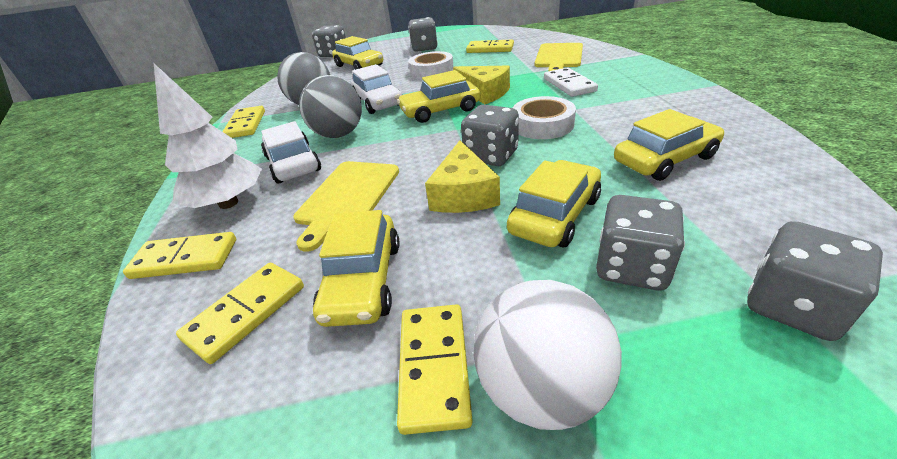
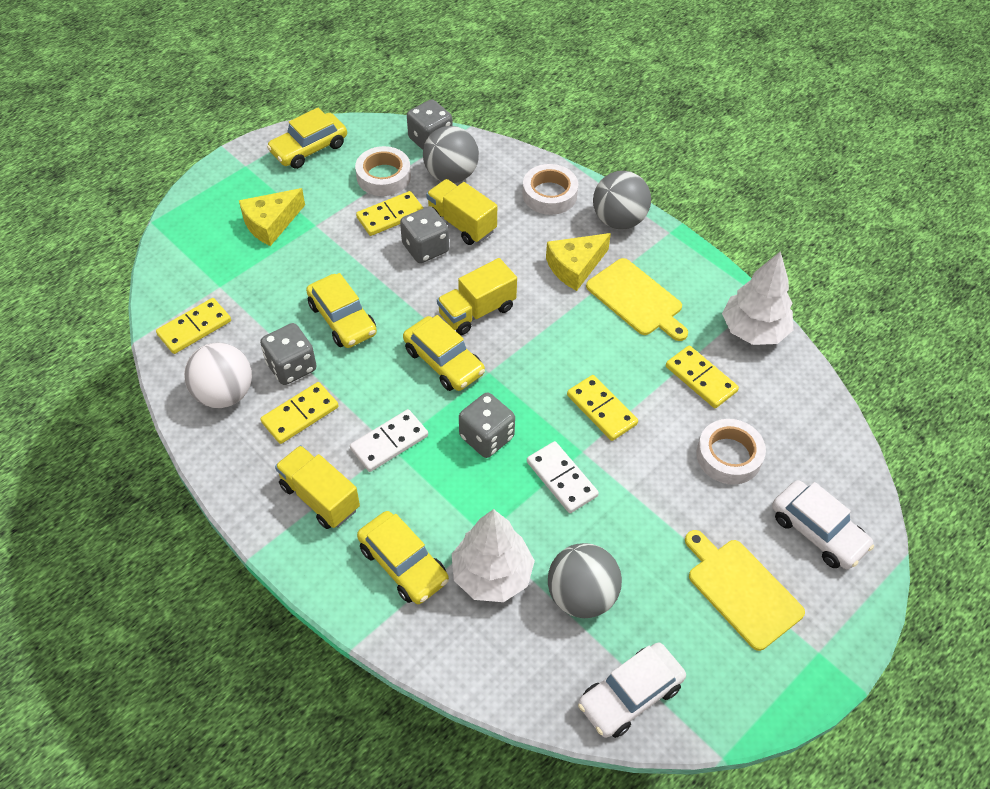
grey ball: [277,52,330,105] [299,75,362,138] = 2 -> [423,126,479,183] [548,543,622,618] [593,171,651,229] = 3
grey dice: [312,25,346,57] [408,17,438,52] [461,105,519,166] [596,195,685,290] [747,221,883,341] = 5 -> [260,323,317,385] [400,206,449,263] [407,99,453,150] [459,392,515,458] = 4
white domino: [544,68,598,97] = 1 -> [350,409,428,472] [527,441,599,513] = 2
white tape: [408,51,453,79] [513,96,576,139] = 2 -> [355,146,411,196] [522,164,578,215] [696,419,766,485] = 3
white tree: [154,63,262,209] = 1 -> [452,509,535,602] [722,251,793,345] = 2
yellow car: [313,210,400,327] [332,36,383,70] [397,70,481,123] [507,160,601,247] [614,109,724,181] = 5 -> [267,108,347,169] [306,273,377,348] [357,511,449,604] [403,315,485,391] = 4
yellow truck: none = 0 -> [275,445,360,529] [426,179,497,245] [437,258,517,335] = 3

